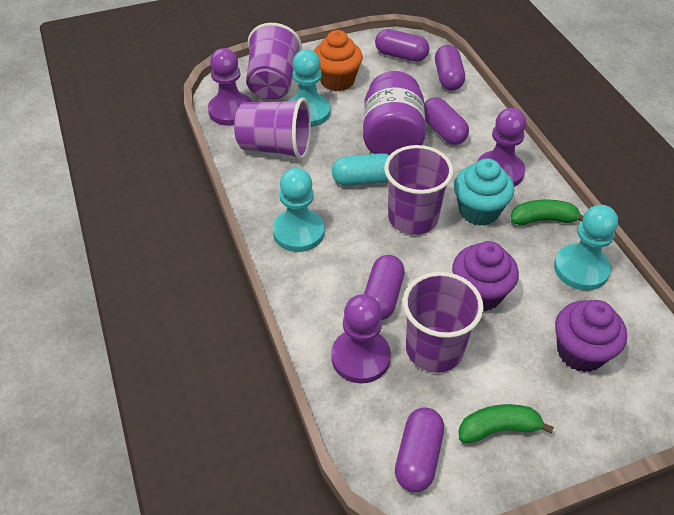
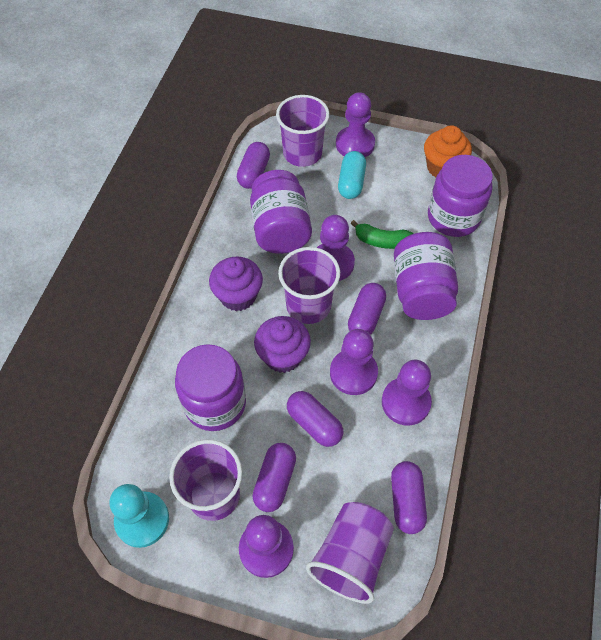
green banana: [458,404,554,443] [511,200,583,225] = 2 -> [350,220,413,249] = 1
purple jar: [363,71,425,155] = 1 -> [175,344,246,431] [250,170,312,254] [394,232,458,320] [428,155,493,237] = 4
purple pawn: [208,48,252,126] [331,294,391,383] [477,108,526,187] = 3 -> [239,515,294,578] [317,215,355,281] [330,329,378,395] [336,92,375,157] [382,360,432,426] = 5
turquoise cupcake: [454,159,514,226] = 1 -> none = 0
turquoise pawn: [273,168,325,252] [289,49,331,127] [554,205,618,290] = 3 -> [110,484,169,548] = 1

